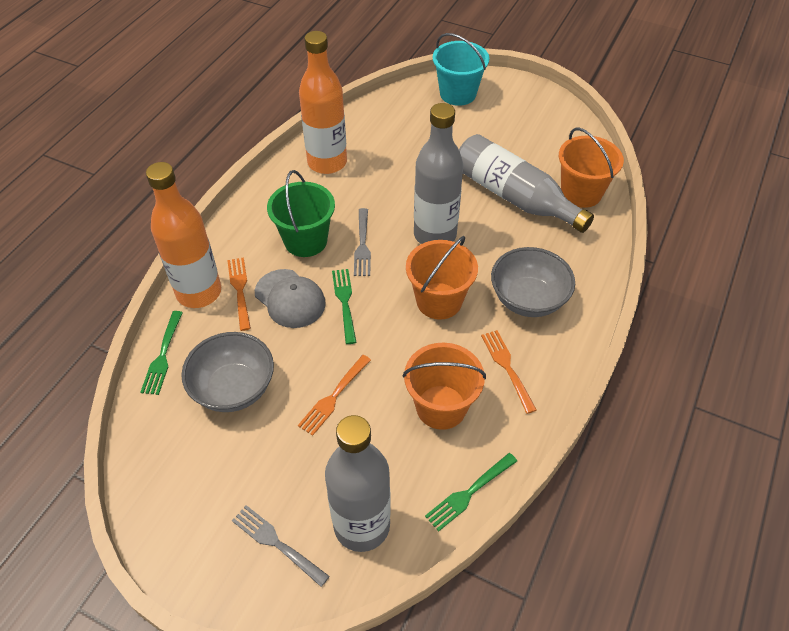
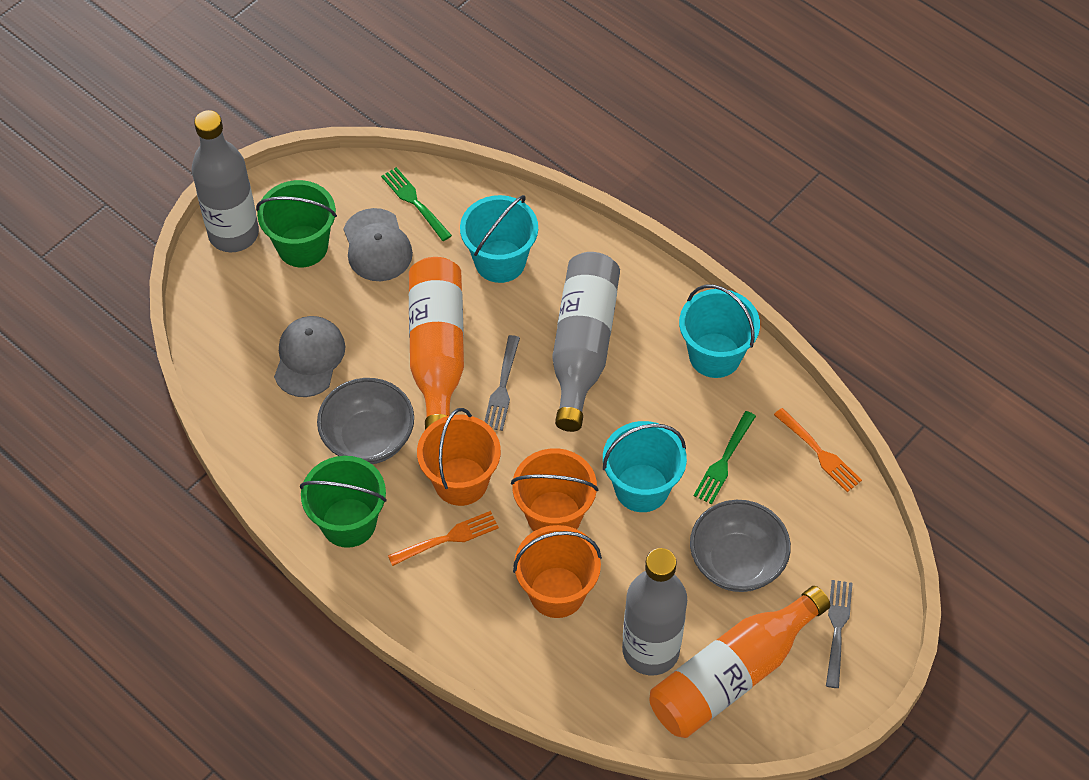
green bucket: [267,170,335,257] = 1 -> [256,180,337,267] [300,456,387,548] = 2
green fork: [140,311,183,395] [332,269,357,344] [425,453,517,532] = 3 -> [381,167,452,241] [694,411,756,504] = 2
grey cap: [255,269,326,328] = 1 -> [274,316,345,397] [343,208,413,281] = 2
orange fork: [227,258,251,331] [298,355,371,436] [481,330,537,414] = 3 -> [388,511,499,566] [774,408,862,492] = 2
turquoise bucket: [433,33,489,106] = 1 -> [460,195,538,283] [603,421,687,512] [679,284,760,378] = 3

